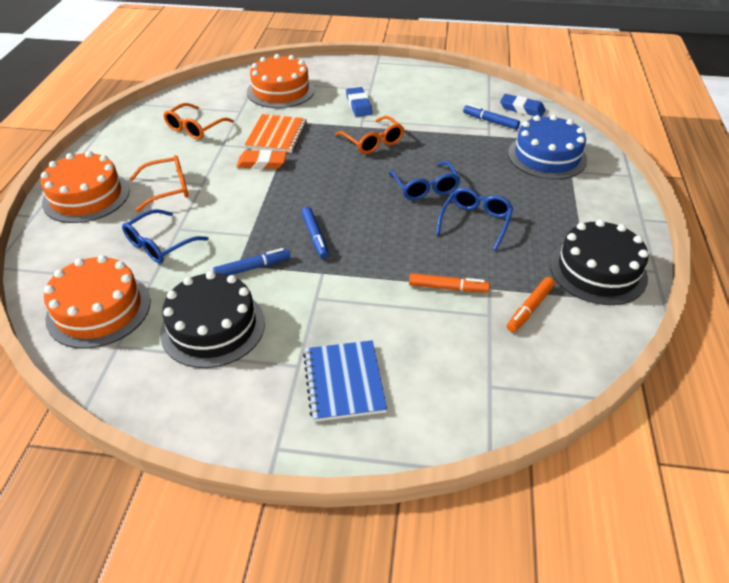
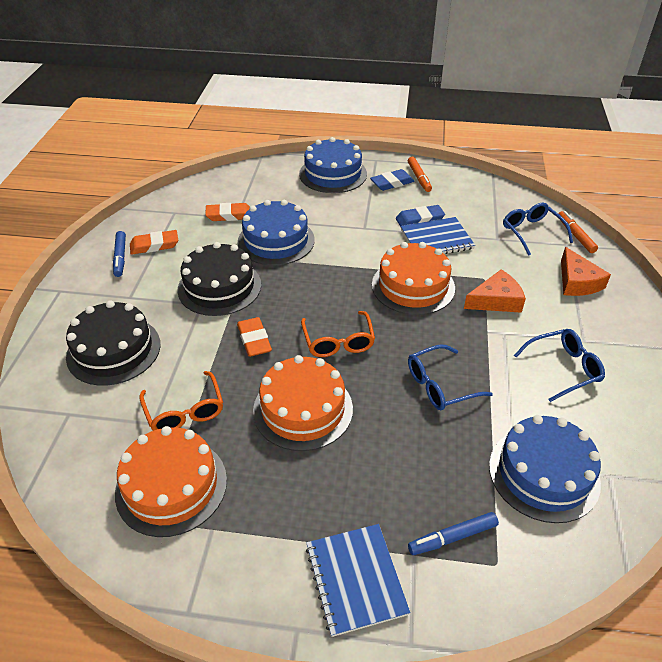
blue cake: [508,114,587,179] = 1 -> [238,200,315,265] [299,137,367,193] [489,415,601,523] = 3
blue marker: [213,248,290,275] [301,207,329,259] [463,104,520,130] = 3 -> [113,231,126,277] [408,512,499,555] = 2
blue notebook: [303,340,387,422] = 1 -> [306,524,410,637] [401,217,475,254] = 2
orange cheese: none = 0 -> [464,269,526,313] [561,247,611,296] = 2
orange eraser: [236,150,287,169] = 1 -> [130,230,178,255] [205,203,250,221] [237,317,272,357] = 3
orange glasses: [130,155,188,212] [164,103,234,140] [335,116,404,154] = 3 -> [139,371,223,431] [301,311,375,357] = 2
orange notebook: [244,114,307,153] = 1 -> none = 0

